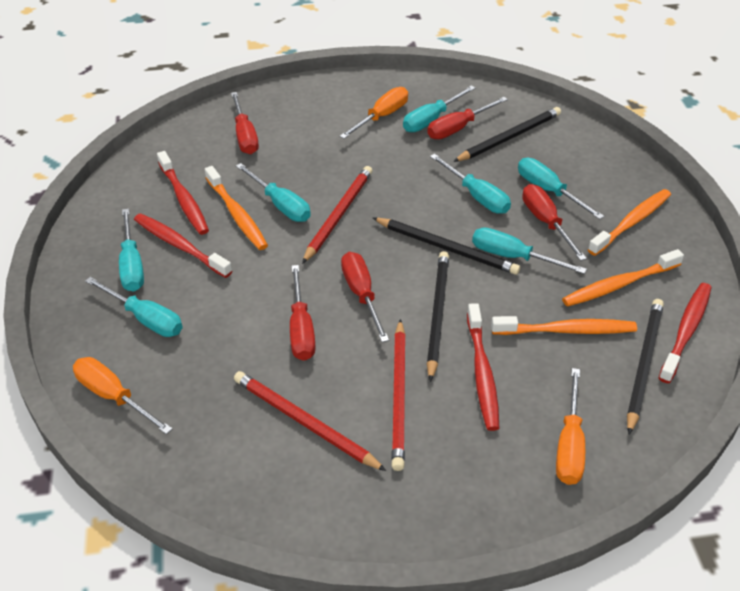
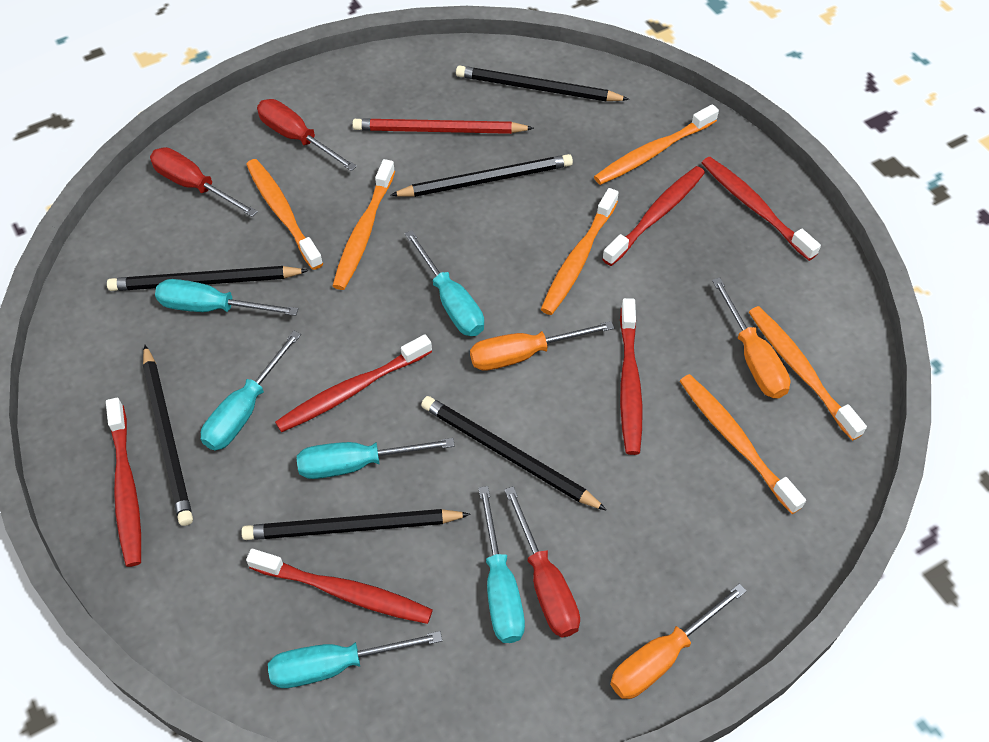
black pencil: [373,218,520,275] [427,251,449,382] [453,107,561,162] [627,299,664,435] = 4 -> [107,266,309,291] [143,345,193,526] [241,509,471,540] [390,154,573,197] [421,396,607,511] [456,65,629,101] = 6
orange toothbrush: [205,166,268,250] [491,316,637,335] [562,249,684,307] [588,189,671,256] = 4 -> [246,159,323,270] [333,159,395,290] [541,188,619,315] [594,104,719,185] [680,374,806,514] [749,306,867,441] = 6
red pencil: [234,371,386,471] [302,166,372,264] [391,319,406,471] = 3 -> [352,118,534,134] = 1
red screwdriver: [231,92,259,154] [290,265,316,361] [341,252,389,342] [427,97,508,139] [522,184,587,261] = 5 -> [150,147,258,217] [257,99,357,171] [504,486,580,638] = 3
red toothbrush: [134,213,232,278] [157,151,209,235] [467,303,499,431] [659,283,711,383] = 4 -> [106,398,141,567] [246,549,433,624] [275,334,432,433] [602,166,705,266] [620,298,642,455] [702,157,821,261] = 6
turquoise screwdriver: [85,277,183,337] [119,209,144,292] [236,163,311,222] [403,86,475,132] [430,154,511,214] [472,227,587,274] [518,158,604,219] = 7 -> [155,279,298,316] [201,331,301,451] [268,631,442,688] [297,438,455,479] [405,230,484,336] [478,486,525,643] = 6

